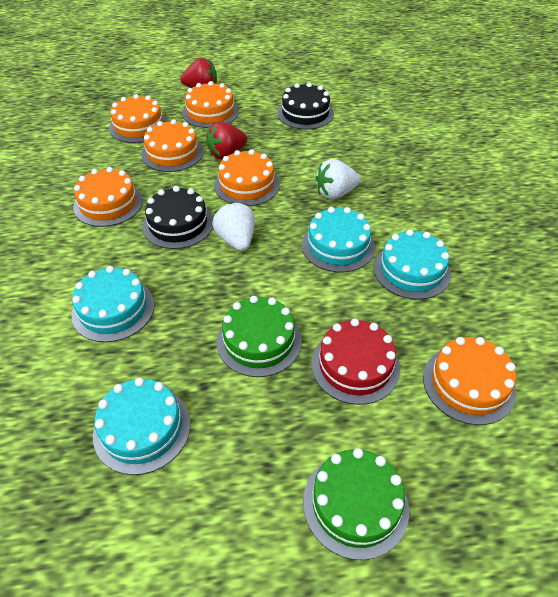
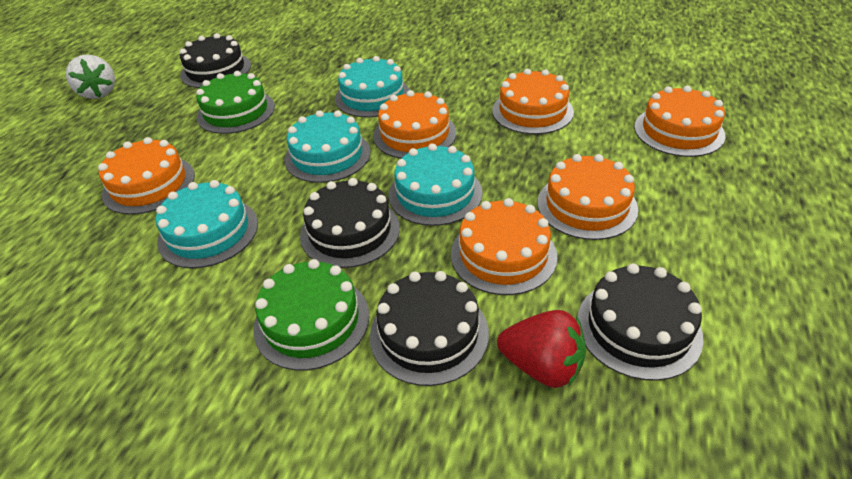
black cake: [142,186,213,249] [277,83,334,130] = 2 -> [179,33,251,88] [300,178,400,268] [370,271,489,386] [577,263,704,381] = 4
red cake: [311,319,400,405] = 1 -> none = 0
red strawberry: [180,58,217,88] [206,121,247,159] = 2 -> [497,310,586,388] = 1
white strawberry: [212,202,255,251] [316,159,361,200] = 2 -> [66,54,115,99] = 1

